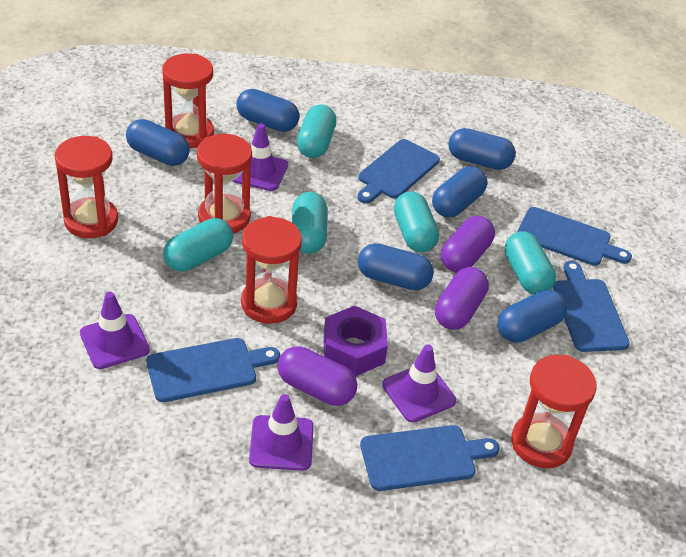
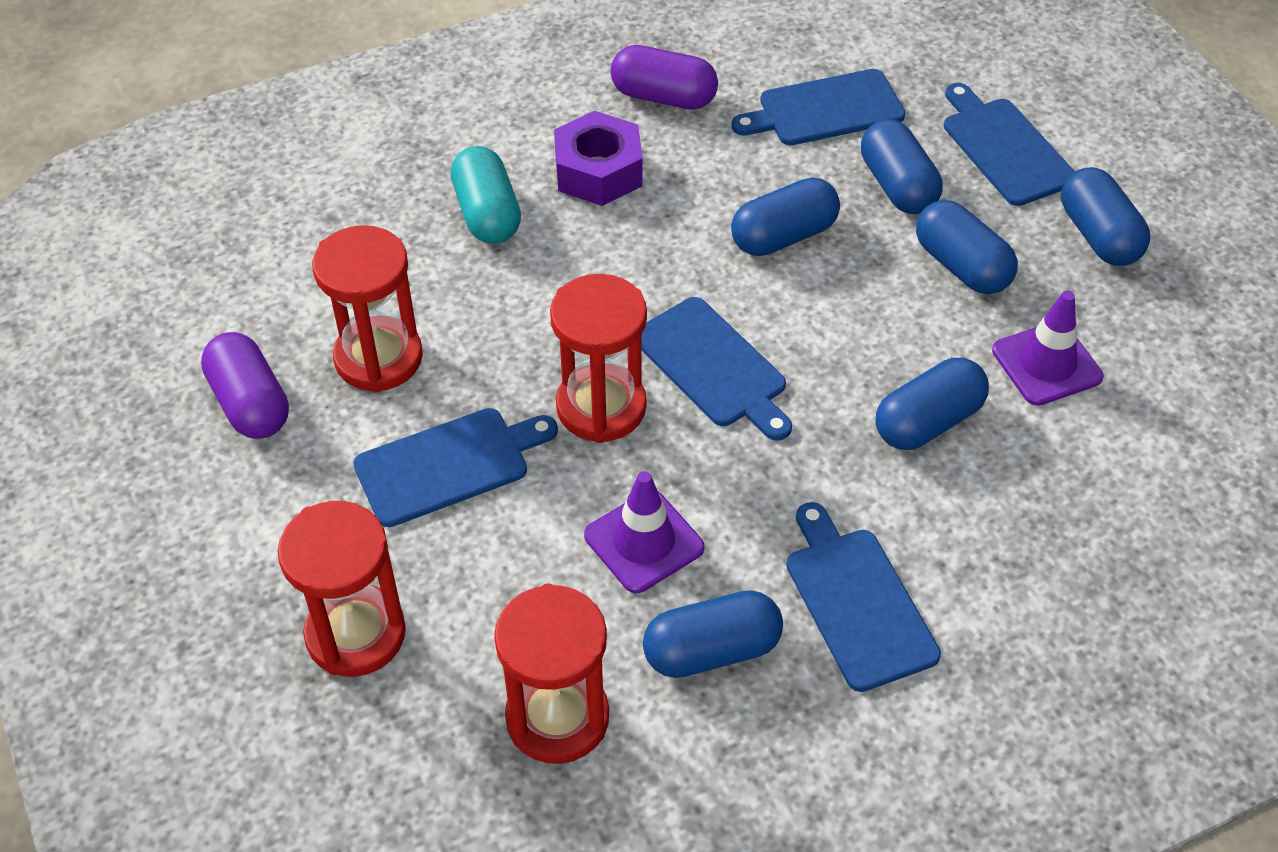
purple capsule: [277,346,357,406] [435,267,489,330] [441,216,495,272] = 3 -> [201,332,289,439] [610,45,718,110] = 2
purple traffic cone: [80,292,150,369] [232,124,288,191] [249,394,314,471] [382,344,456,423] = 4 -> [584,471,704,593] [992,291,1104,406] = 2
red hourglass: [55,136,118,238] [162,54,214,148] [197,134,252,233] [241,216,302,324] [511,355,597,468] = 5 -> [278,501,406,677] [312,225,423,393] [494,584,609,764] [550,274,647,443] = 4
turquoise capsule: [163,218,233,272] [292,192,327,254] [297,104,336,158] [394,191,439,252] [504,231,556,294] = 5 -> [451,146,521,244] = 1

